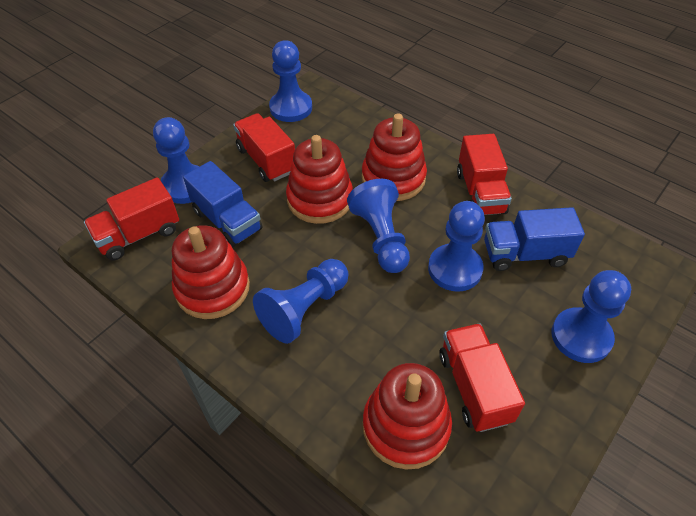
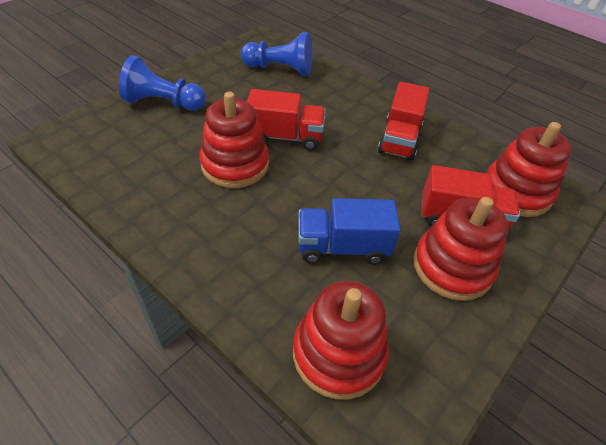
blue pawn: [153,117,200,204] [253,259,349,344] [269,40,312,122] [347,179,410,273] [428,201,485,292] [552,270,631,363] = 6 -> [119,55,206,111] [240,32,312,76] = 2
blue truck: [183,161,262,248] [484,207,585,271] = 2 -> [299,198,401,265] = 1
red truck: [84,177,179,261] [233,113,295,182] [439,323,525,432] [457,134,512,215] = 4 -> [247,89,326,150] [378,82,430,160] [422,165,520,230] = 3

